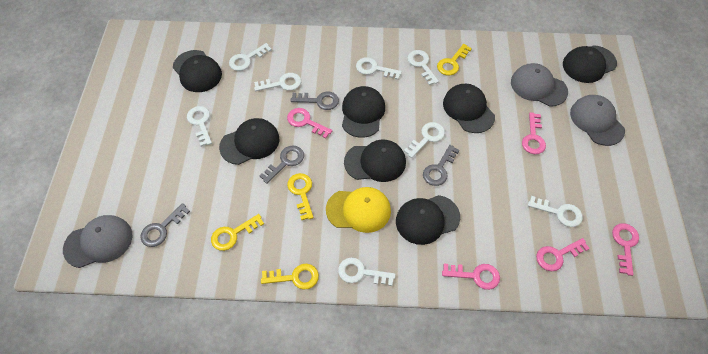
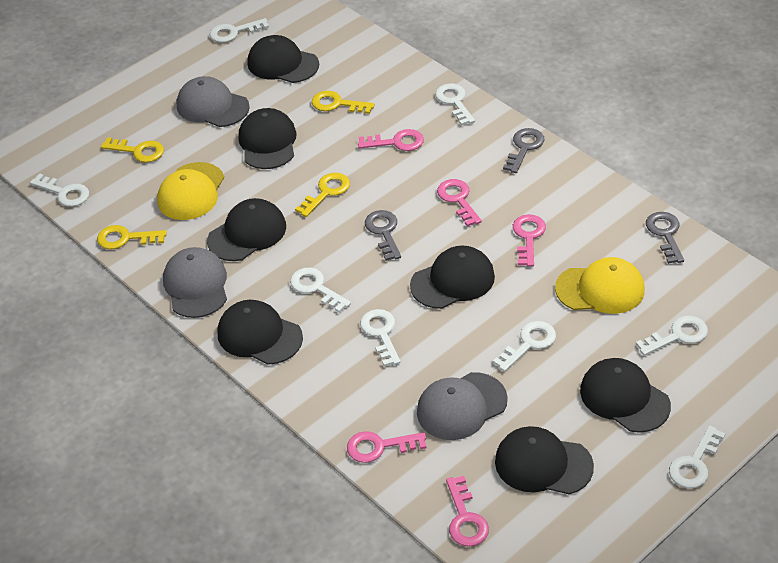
grey key: [140,203,190,247] [259,145,304,184] [290,92,339,110] [423,145,459,186] = 4 -> [365,210,401,261] [503,128,545,173] [646,212,684,264] = 3
yellow cap: [326,187,391,233] = 1 -> [157,162,224,220] [555,257,645,314] = 2

